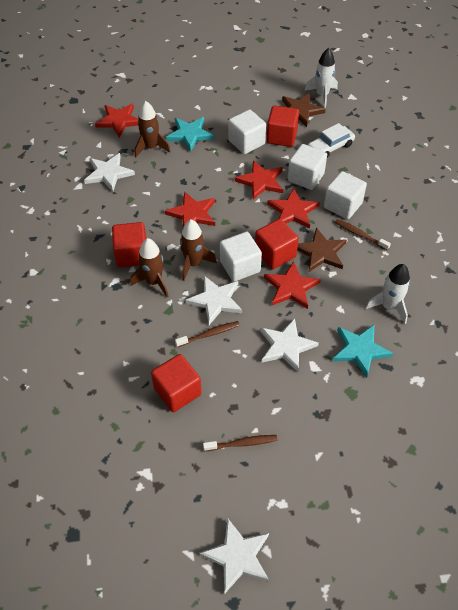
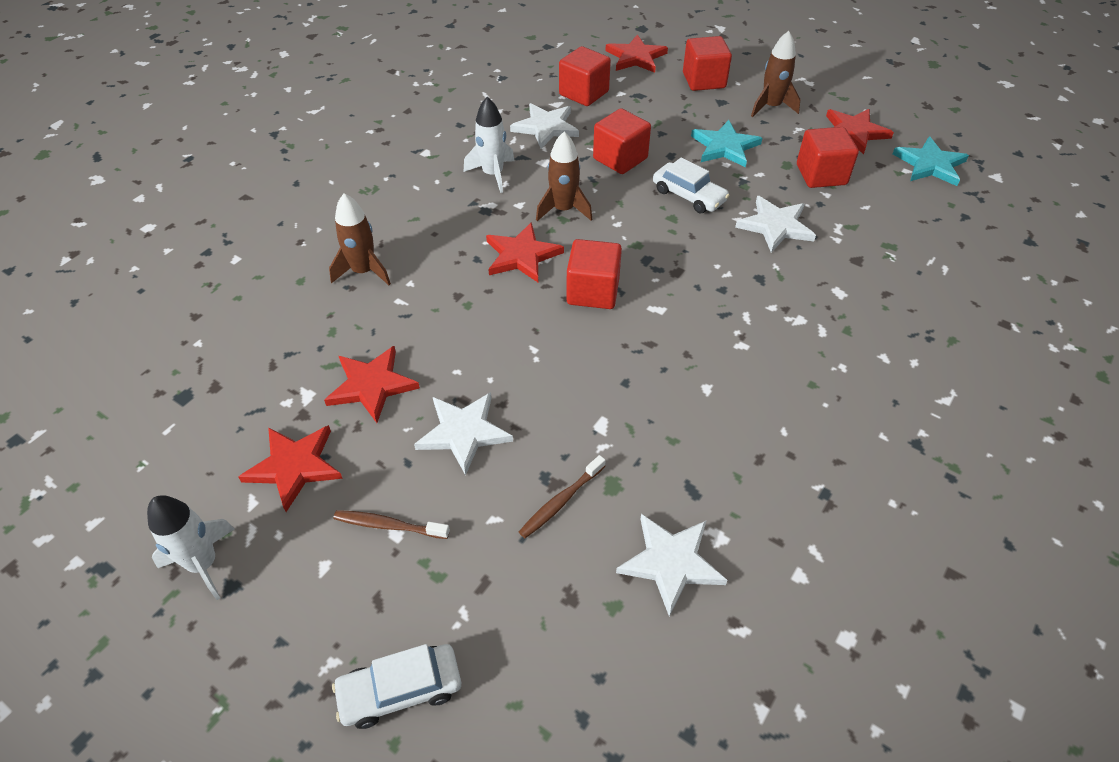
brown star: [282,93,326,127] [297,227,347,272] = 2 -> none = 0
brown toothbrush: [175,321,240,347] [203,435,278,451] [335,219,391,250] = 3 -> [333,510,450,539] [519,455,606,538] = 2
red cube: [112,222,146,267] [151,354,202,412] [255,219,299,269] [266,106,299,147] = 4 -> [559,46,611,106] [566,239,622,309] [593,109,651,174] [683,36,732,91] [797,127,859,188] = 5
white car: [308,123,355,158] = 1 -> [332,644,461,729] [653,157,730,213] = 2
white cube: [220,232,262,282] [228,109,266,154] [288,144,327,190] [324,171,367,219] = 4 -> none = 0

